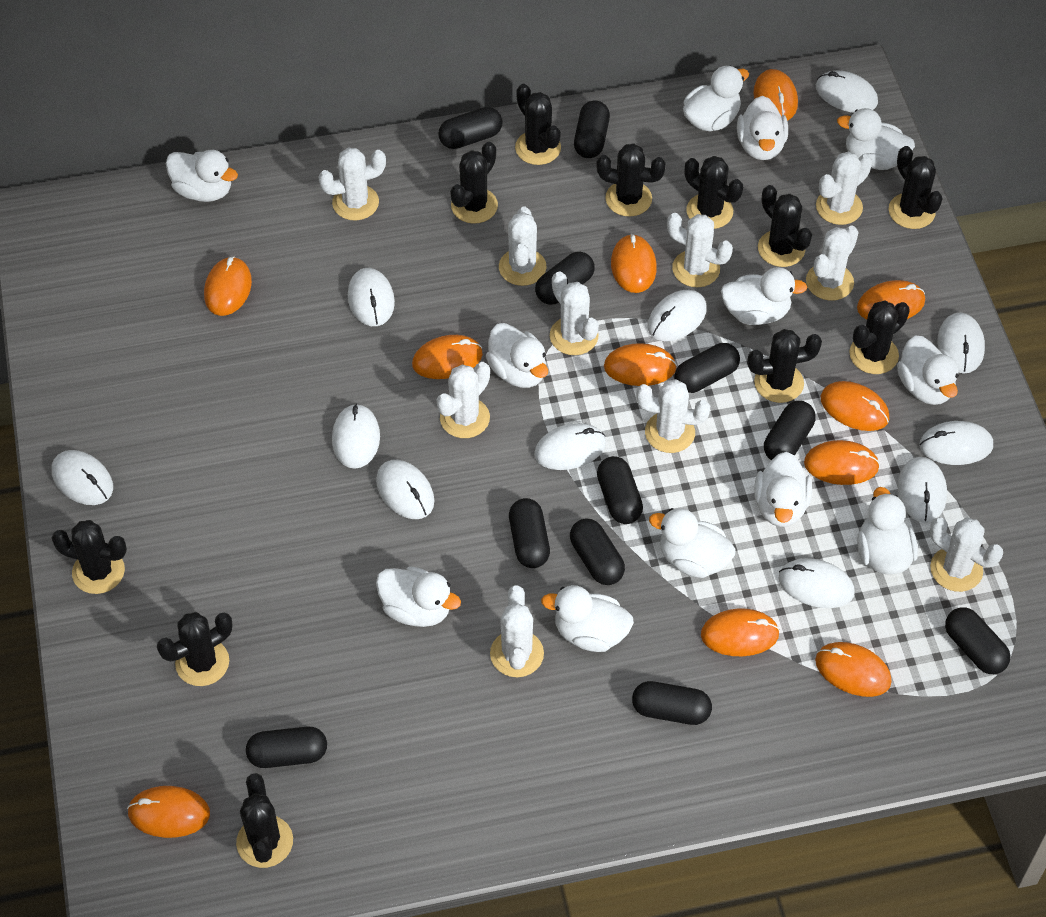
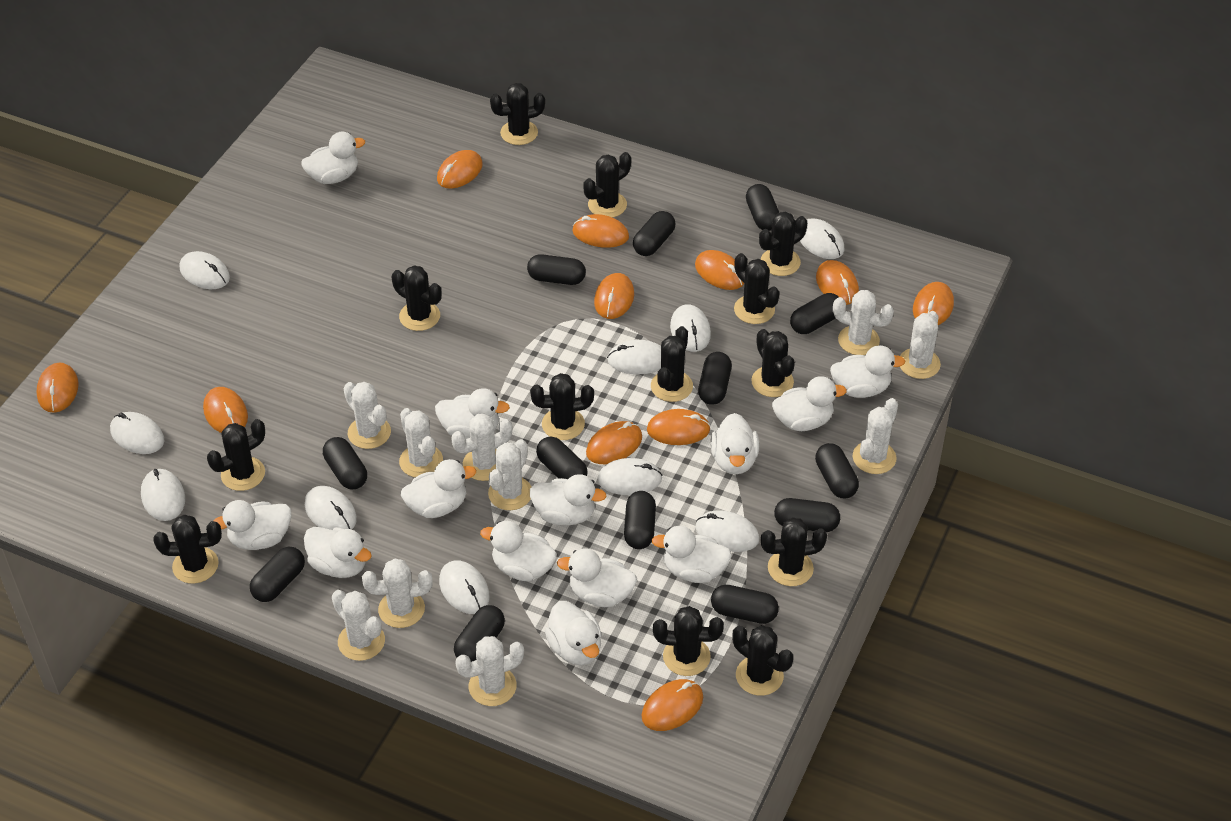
black cactus: [51,520,127,594] [157,612,232,686] [236,773,293,868] [450,142,498,224] [515,84,561,165] [596,143,666,217] [685,156,743,229] [748,329,822,403] [758,185,812,267] [849,301,910,374] [889,146,943,229] = 11 -> [153,514,222,584] [207,419,265,491] [392,265,441,331] [490,83,545,145] [530,373,594,440] [583,152,631,218] [651,326,693,402] [653,606,724,676] [732,625,793,696] [734,253,780,324] [751,329,795,397] [759,212,807,276] [761,517,827,586] = 13
black capsule: [246,727,327,768] [438,107,503,149] [509,498,550,568] [535,252,595,305] [570,518,625,585] [574,101,610,158] [597,456,643,524] [632,681,712,725] [675,343,740,393] [764,401,816,460] [945,607,1010,674] = 11 -> [250,547,305,602] [323,437,367,490] [454,605,505,662] [527,254,586,285] [536,436,588,479] [624,491,656,549] [633,211,676,256] [698,352,732,405] [711,585,779,624] [746,184,779,231] [774,498,840,532] [790,293,839,334] [815,443,859,499] = 13
white duck: [166,150,238,202] [376,566,461,627] [486,323,548,388] [541,585,634,652] [649,508,736,578] [683,65,749,131] [721,267,807,325] [737,96,788,160] [754,452,812,527] [837,108,915,170] [857,487,918,574] [897,335,959,405] = 12 -> [214,500,291,550] [301,132,365,184] [304,527,372,578] [401,459,476,518] [435,388,510,439] [480,521,557,581] [530,474,607,526] [545,601,602,665] [557,548,637,607] [652,526,732,583] [710,413,759,474] [772,376,847,431] [830,345,905,398] = 13
white mouse: [52,450,113,505] [332,403,380,469] [348,268,395,326] [376,460,434,519] [534,423,606,470] [648,290,707,341] [779,558,855,608] [816,71,878,113] [898,457,947,523] [919,421,993,465] [938,312,985,373] = 11 -> [110,412,165,454] [141,469,185,521] [180,251,230,289] [305,486,357,530] [439,560,490,614] [597,458,663,495] [607,340,661,375] [670,304,711,352] [695,510,760,552] [800,219,844,259] = 10

